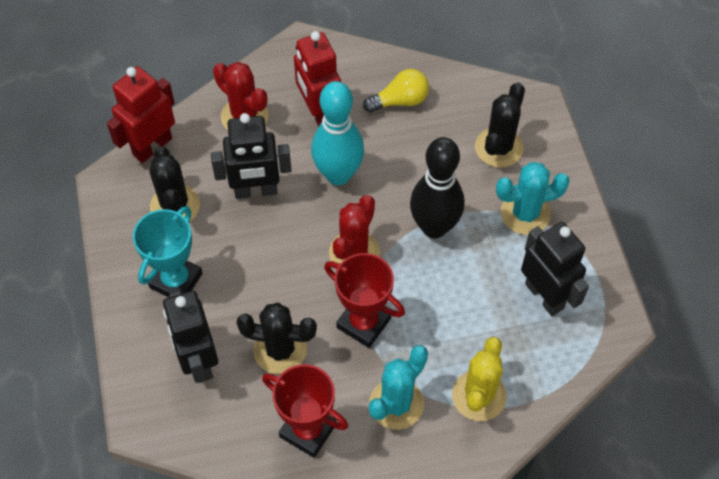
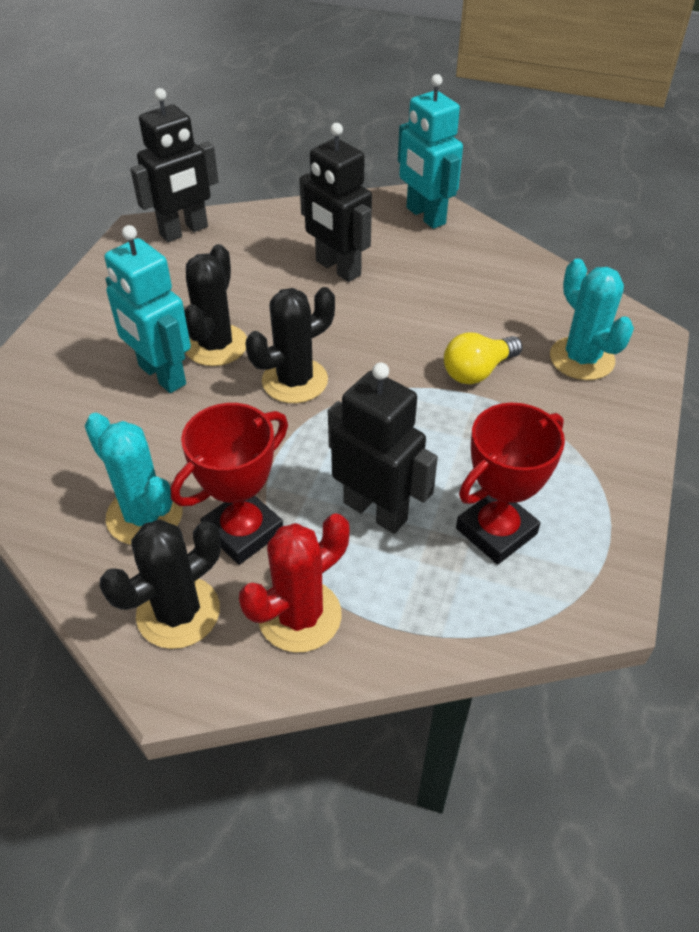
black bowling pin: [410,137,465,239] = 1 -> none = 0
red cactus: [213,62,269,130] [329,195,380,264] = 2 -> [239,513,349,653] = 1
red robot: [107,67,175,163] [294,31,341,126] = 2 -> none = 0
turquoise bowling pin: [311,81,364,185] = 1 -> none = 0
turquoise robot: none = 0 -> [104,225,191,393] [398,74,463,229] = 2
turquoise trophy: [133,206,203,297] = 1 -> none = 0
yellow cactus: [452,337,507,421] = 1 -> none = 0

